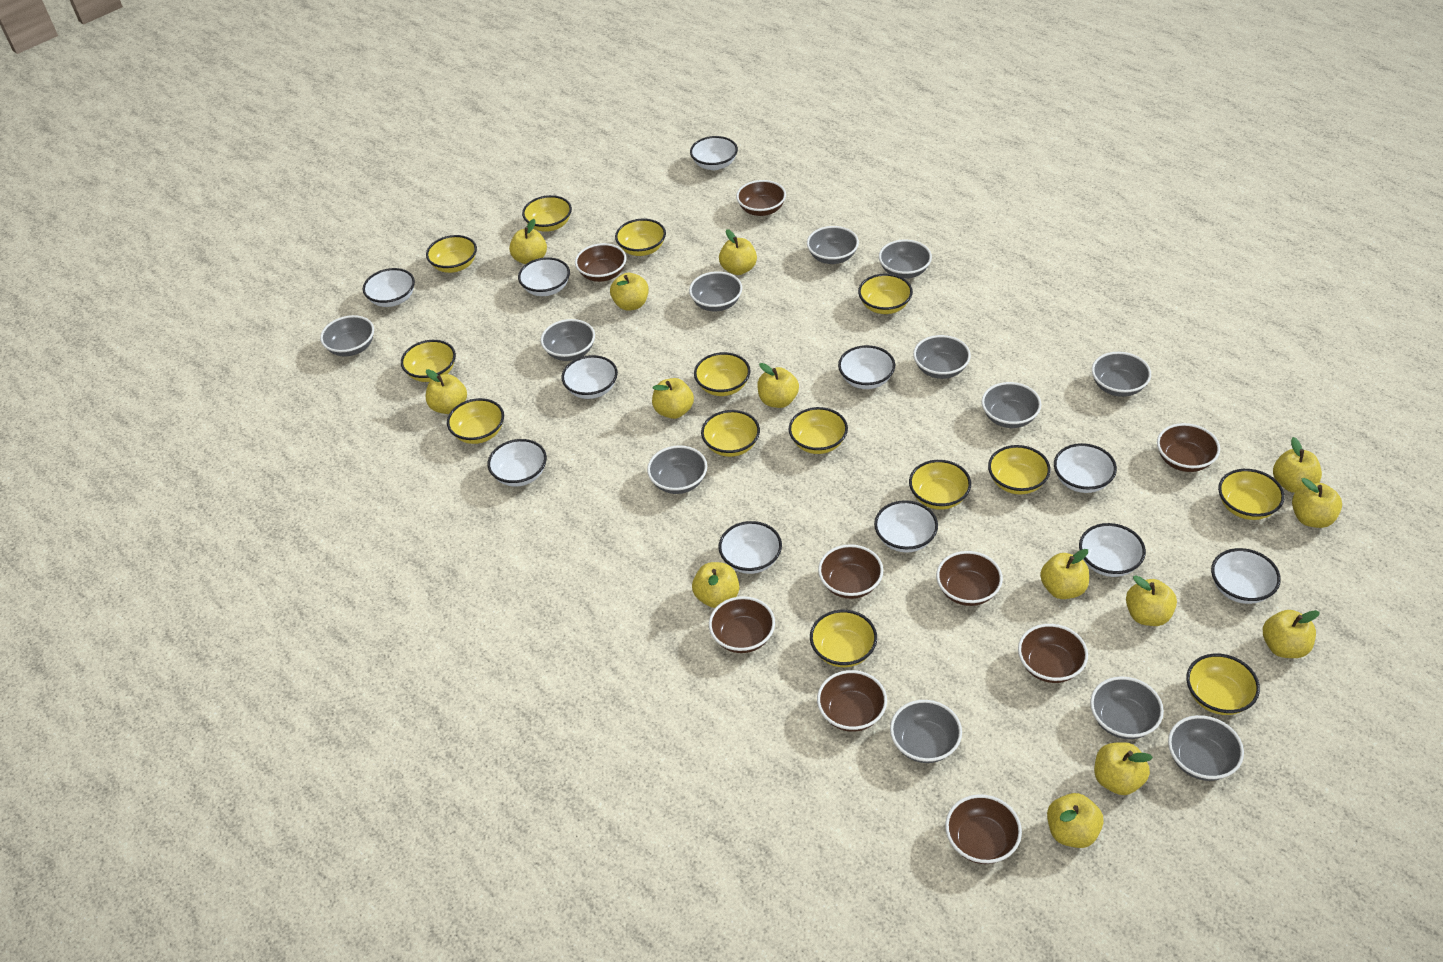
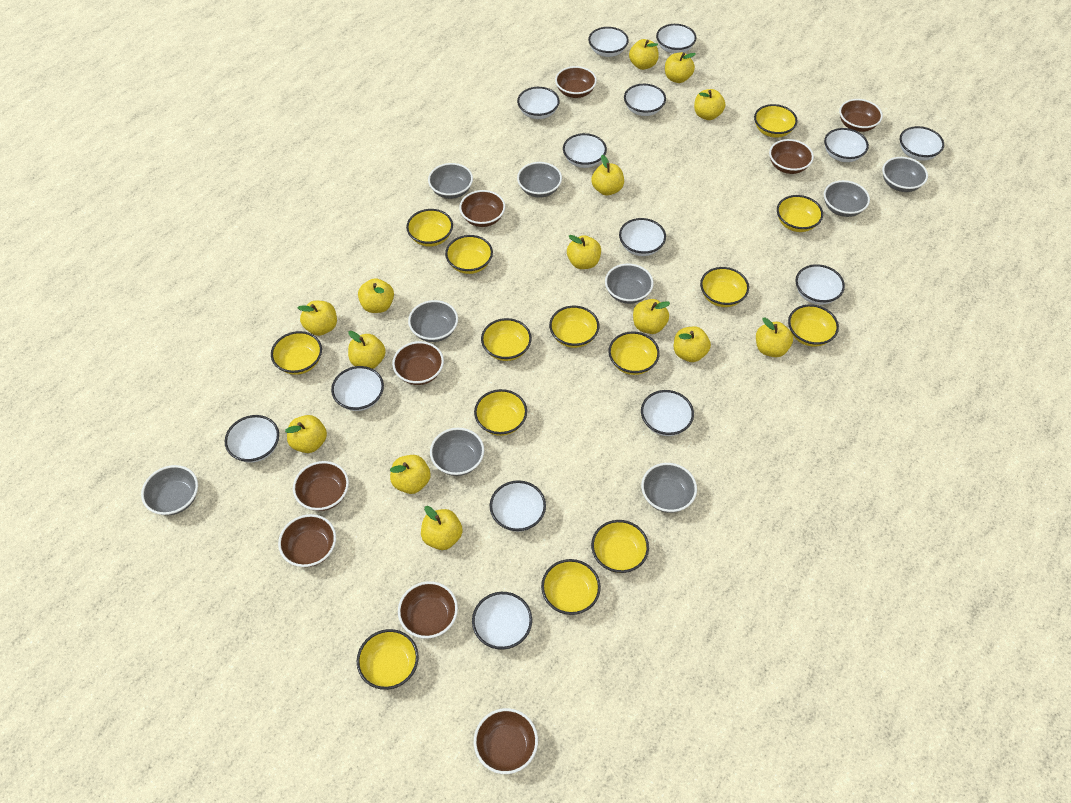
grey bowl: [320,315,374,357] [541,319,595,361] [647,446,707,494] [689,271,742,311] [807,226,859,264] [879,240,932,279] [890,700,962,763] [913,335,971,379] [981,382,1041,428] [1090,676,1164,739] [1092,352,1151,397] [1168,715,1244,781] = 12 -> [141,465,198,515] [408,300,458,342] [428,163,473,199] [430,428,484,476] [517,162,562,198] [605,264,654,304] [641,463,697,513] [824,180,870,217] [882,157,928,192] = 9
white bowl: [363,268,415,307] [487,439,547,487] [518,257,570,296] [561,355,618,399] [690,136,738,170] [718,521,782,574] [838,345,895,389] [874,500,938,553] [1054,443,1117,493] [1079,523,1146,577] [1211,548,1281,604] = 11 -> [225,415,279,463] [331,366,384,411] [472,592,532,650] [490,480,546,532] [517,87,560,119] [563,133,607,168] [588,27,629,57] [619,218,666,256] [624,84,666,116] [641,390,694,436] [656,24,696,54] [795,264,845,305] [824,128,869,162] [900,126,944,161] = 14

